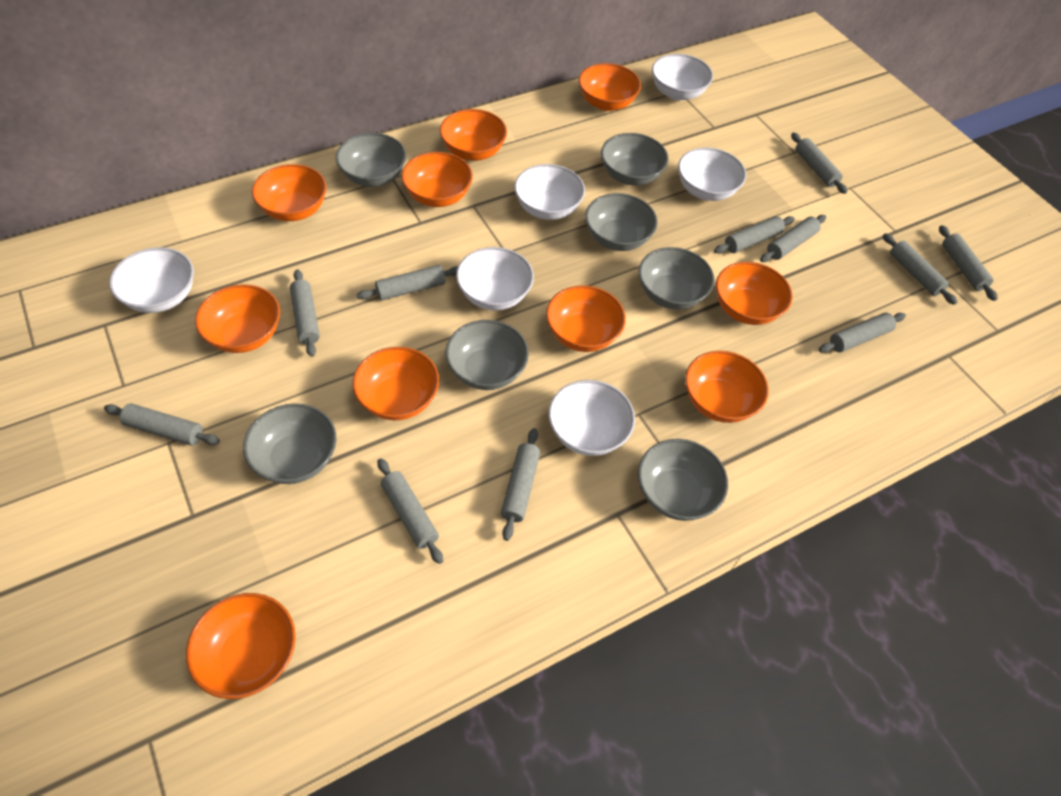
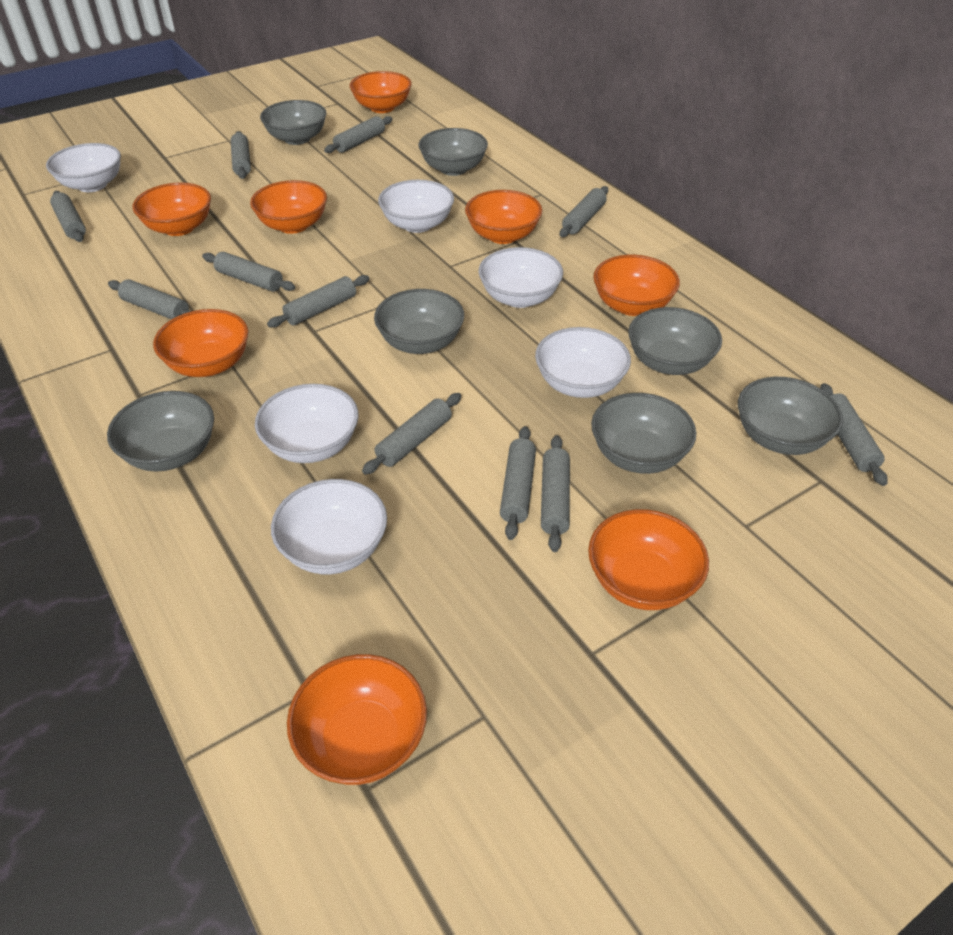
orange bowl: [186,593,296,699] [195,284,280,353] [252,164,327,221] [353,347,439,420] [401,152,473,207] [440,109,507,161] [546,285,626,352] [579,63,641,111] [685,351,769,423] [716,262,792,325] = 10 -> [132,182,211,236] [153,309,249,377] [250,180,327,234] [287,654,427,785] [350,71,412,113] [465,190,542,244] [588,509,709,610] [593,255,680,316] = 8

